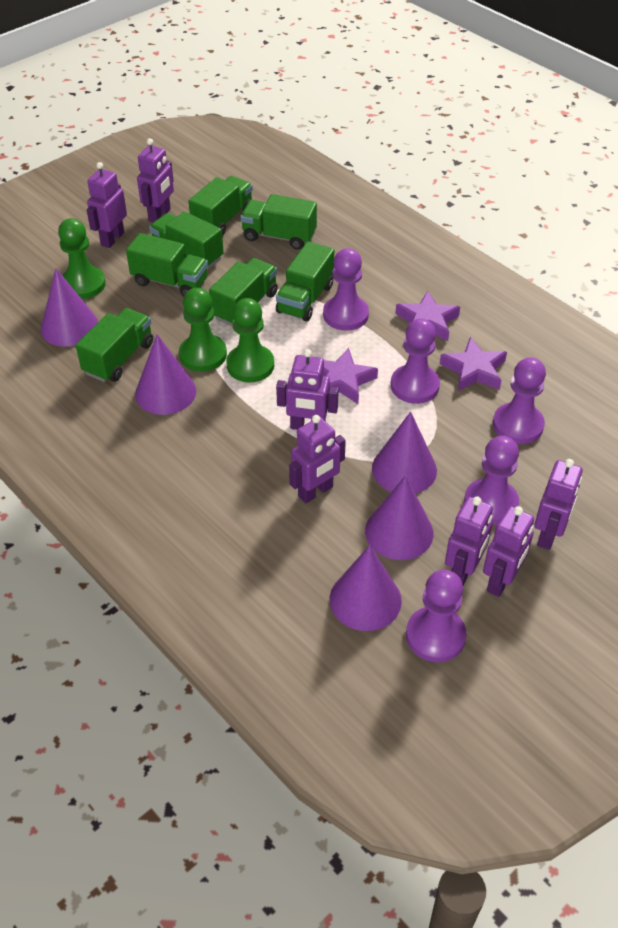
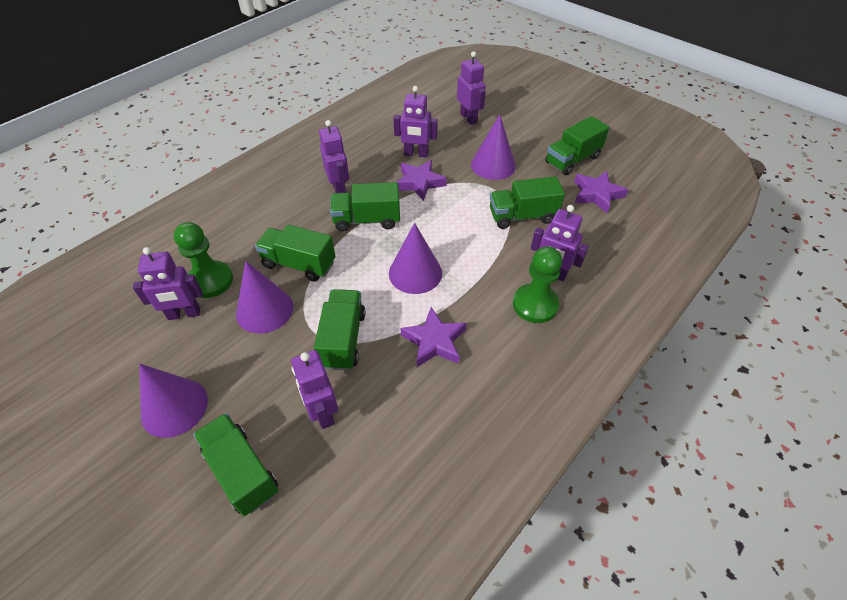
green pawn: [58,218,106,299] [179,288,227,372] [226,298,274,382] = 3 -> [174,222,233,298] [513,246,562,323] = 2
green truck: [76,308,153,382] [126,233,208,296] [149,212,224,269] [188,176,253,236] [209,258,278,326] [240,194,317,250] [276,242,334,321] = 7 -> [193,413,278,516] [255,224,335,282] [314,289,366,371] [330,182,400,232] [490,176,565,229] [545,116,610,175] = 6
purple cone: [41,269,98,347] [135,334,196,415] [330,545,402,631] [365,475,434,560] [372,412,437,494] = 5 -> [139,364,208,438] [236,261,293,334] [389,223,442,294] [471,114,516,180] = 4
purple pawn: [323,248,369,331] [391,318,440,404] [406,570,466,662] [464,436,519,525] [493,357,546,444] = 5 -> none = 0
purple robot: [87,162,127,248] [137,138,174,222] [276,349,339,430] [289,415,346,503] [445,496,493,585] [483,506,534,597] [534,459,583,550] = 7 -> [133,247,202,320] [291,350,338,429] [319,120,349,193] [393,86,438,158] [457,51,486,125] [531,205,589,281] = 6

